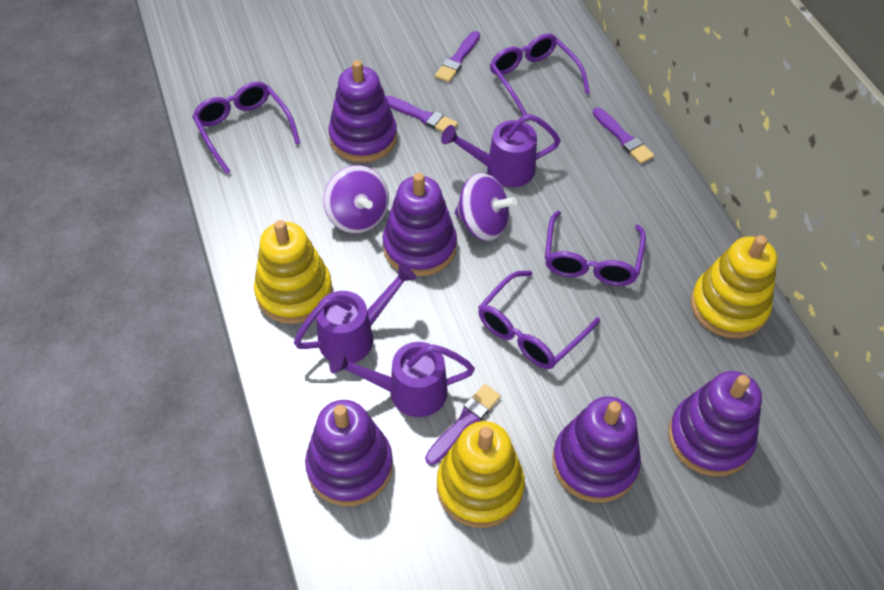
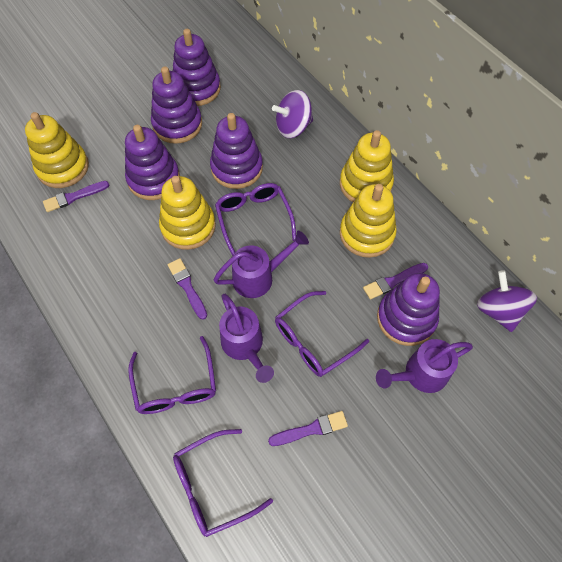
yellow stacking toy: [254,220,333,324] [437,421,525,528] [691,235,777,338] = 3 -> [25,112,89,188] [159,176,216,250] [340,130,394,202] [340,184,397,258] = 4

